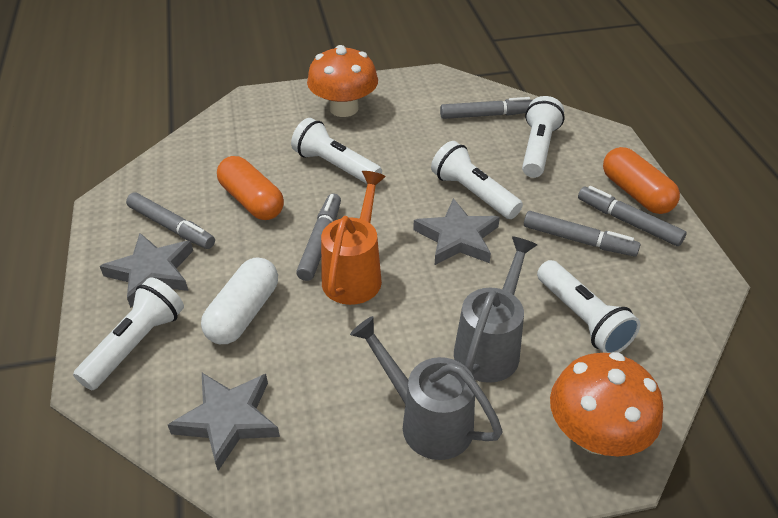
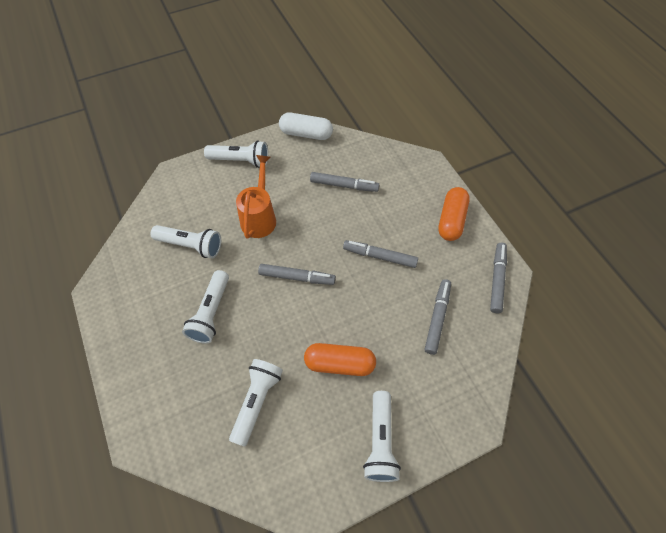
grey star: [100,233,193,308] [168,373,280,471] [413,198,500,265] = 3 -> none = 0
grey watering can: [350,316,503,460] [454,236,537,383] = 2 -> none = 0
orange mushroom: [307,45,378,117] [550,352,663,456] = 2 -> none = 0

